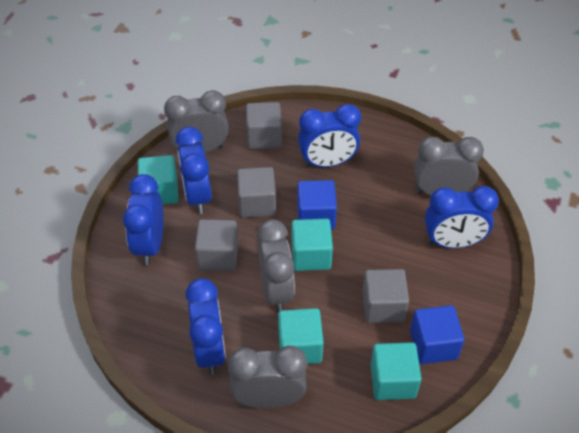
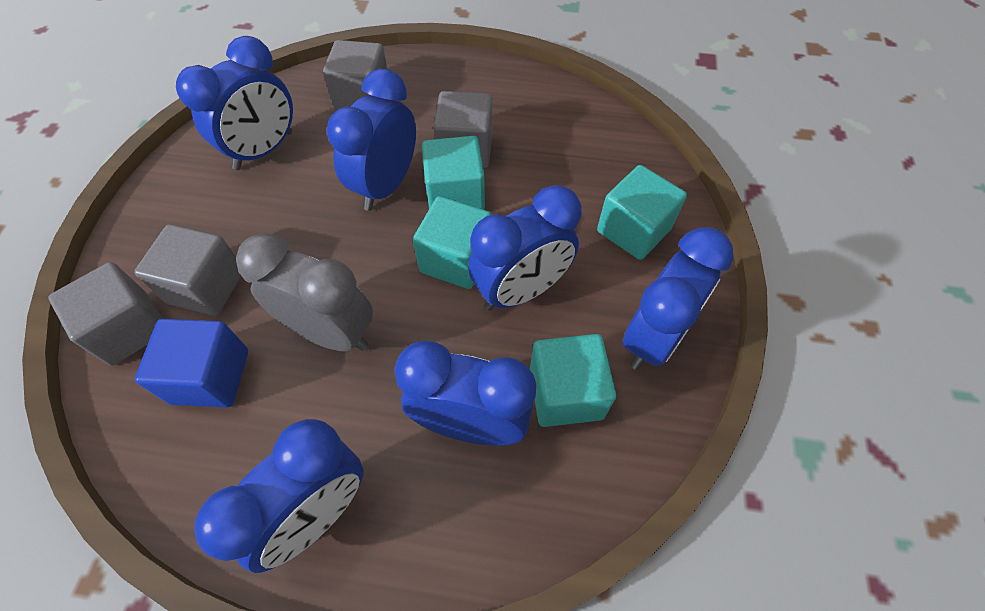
blue clock: [123,174,163,265] [175,127,212,214] [185,278,226,375] [298,104,361,167] [425,186,499,248] = 5 -> [176,36,293,170] [194,419,364,573] [326,69,416,211] [395,341,536,446] [468,185,582,311] [622,227,734,370] = 6
blue cube: [297,180,337,230] [410,305,464,364] = 2 -> [135,319,248,408] = 1
grey clock: [164,90,228,153] [227,346,307,408] [257,219,295,313] [414,136,484,196] = 4 -> [236,233,373,352] = 1

